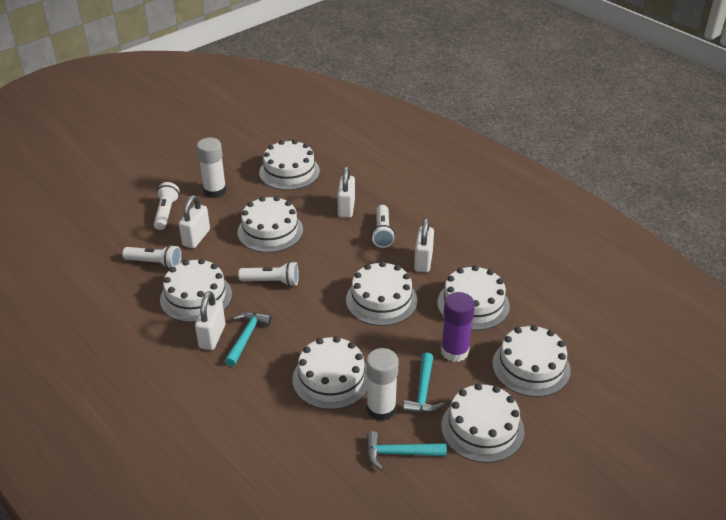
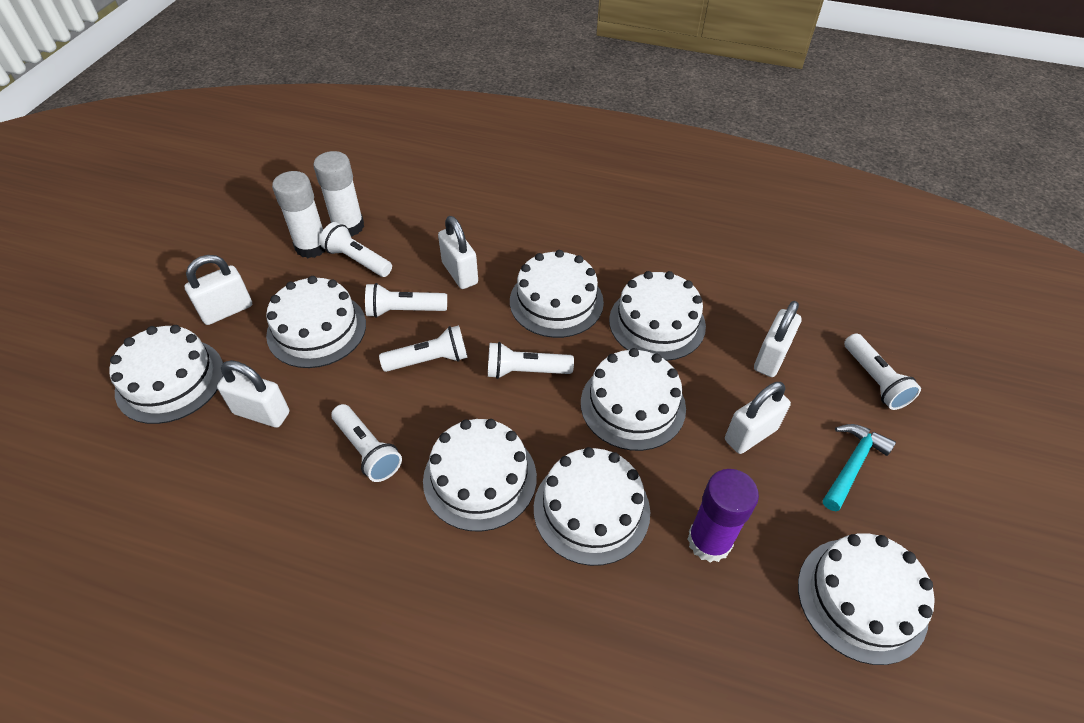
turquoise hammer: [225,312,272,367] [366,431,447,470] [403,353,445,413] = 3 -> [823,424,896,511] = 1
white flashlight: [122,245,181,269] [154,182,180,230] [238,261,299,287] [371,205,395,248] = 4 -> [320,222,392,277] [331,404,402,482] [365,283,447,318] [379,325,468,372] [488,342,574,379] [844,333,921,410] = 6
white padlock: [179,195,210,248] [195,291,225,350] [337,166,355,218] [414,218,434,272] = 4 -> [185,255,252,325] [217,360,289,428] [438,216,478,289] [725,382,791,454] [754,301,802,377] = 5

